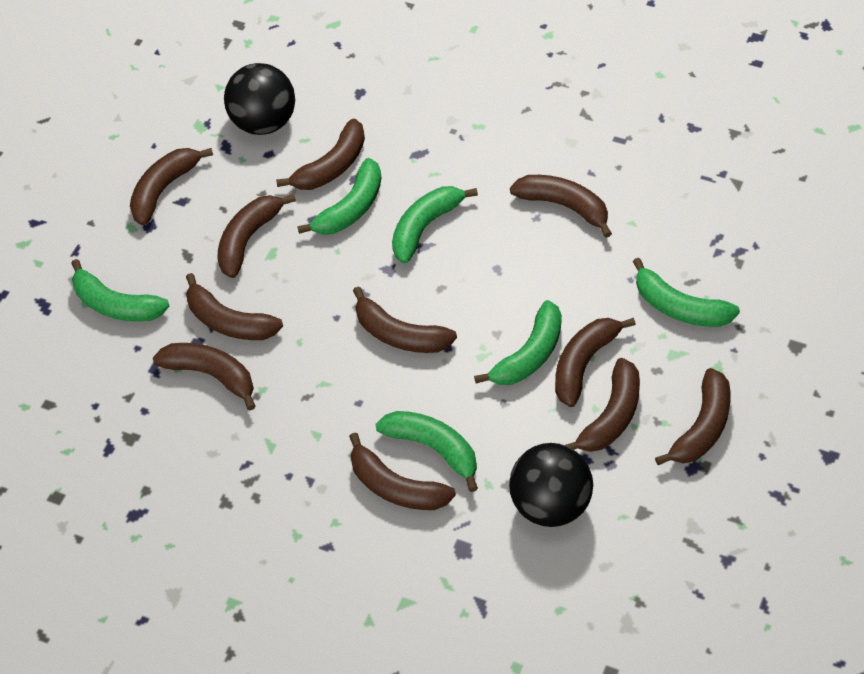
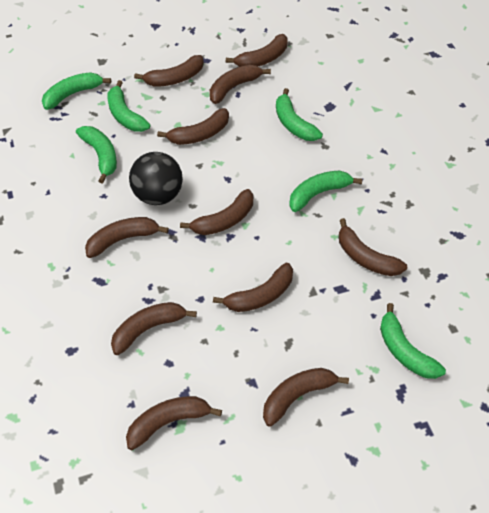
black ball: [224,63,295,135] [509,443,593,527] = 2 -> [129,152,183,205] = 1

